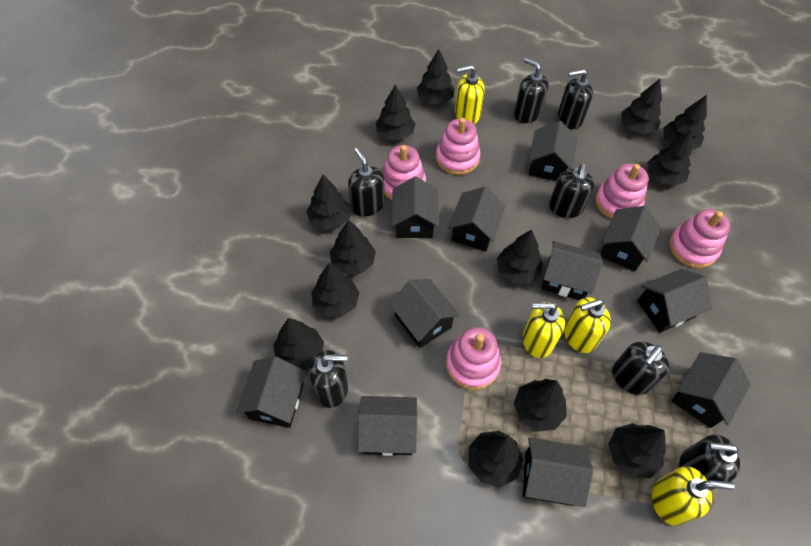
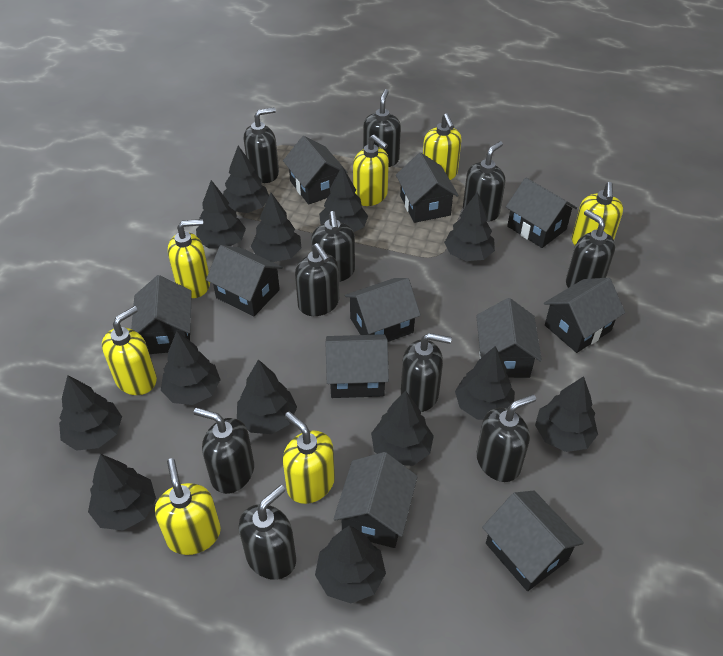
black soap dispenser: [309,350,348,408] [348,148,385,216] [514,58,549,123] [549,164,594,218] [558,69,593,129] [612,342,669,395] [679,434,740,490] = 7 -> [194,408,254,494] [239,485,296,580] [244,107,279,183] [295,243,339,316] [311,211,355,282] [363,89,401,167] [401,333,452,412] [463,141,505,222] [476,394,536,482] [566,209,616,288] = 10
pink stacking toy: [382,145,426,200] [436,118,480,175] [446,327,501,390] [595,163,648,219] [669,209,730,268] = 5 -> none = 0
yellow soap dispenser: [455,65,484,124] [523,302,565,358] [564,297,611,353] [652,466,734,526] = 4 -> [102,306,157,395] [155,458,221,555] [168,219,210,298] [283,412,335,504] [353,135,389,206] [423,113,462,180] [572,182,623,245] = 7

